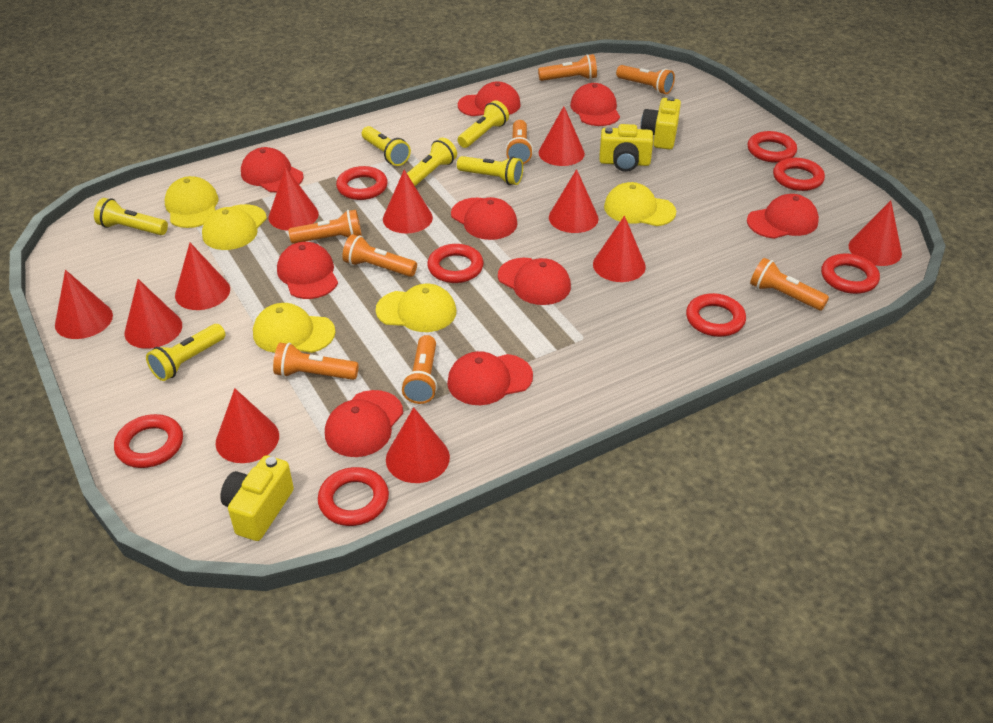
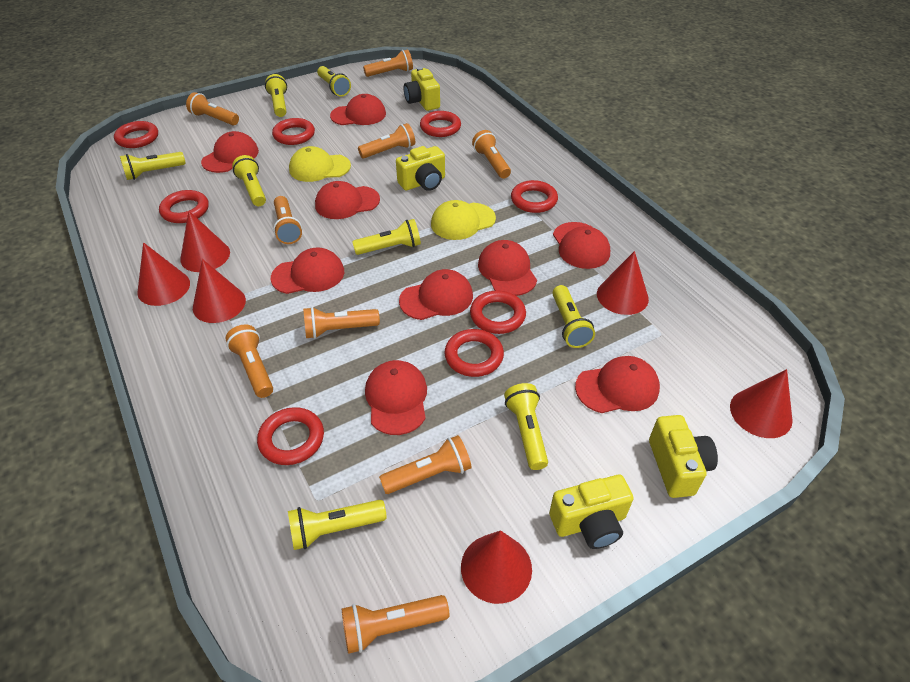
orange flashlight: [273,343,359,380] [288,210,362,244] [342,234,417,277] [402,335,437,404] [505,120,533,164] [538,54,597,81] [616,65,675,94] [750,258,829,310] = 8 -> [186,92,239,125] [225,325,273,398] [273,196,302,244] [303,307,380,339] [342,595,450,654] [358,123,415,158] [363,49,413,77] [379,435,472,494] [472,130,511,179] = 9
red cone: [55,270,113,339] [125,279,182,349] [175,243,230,310] [216,388,279,463] [269,167,319,231] [383,170,433,233] [386,407,450,483] [538,106,585,166] [549,169,599,233] [593,216,646,282] [848,200,902,266] = 11 -> [137,242,190,306] [180,211,230,272] [193,259,246,323] [461,530,532,604] [597,251,649,315] [730,369,793,438] = 6
yellow camera: [220,455,294,541] [599,124,653,172] [641,96,681,150] = 3 -> [396,146,445,191] [404,67,440,111] [549,475,634,549] [649,415,718,498] = 4
yellow cap: [165,176,218,228] [202,204,267,250] [253,303,335,353] [376,284,456,332] [604,182,676,226] = 5 -> [289,146,351,182] [431,200,496,240] = 2
yellow flashlight: [94,198,168,235] [146,324,226,381] [362,126,411,166] [407,138,457,186] [457,156,523,185] [458,100,509,148] = 6 -> [120,152,186,180] [232,155,266,206] [265,74,287,117] [288,500,387,550] [317,66,351,97] [352,219,421,255] [504,383,548,470] [552,285,595,348] = 8

